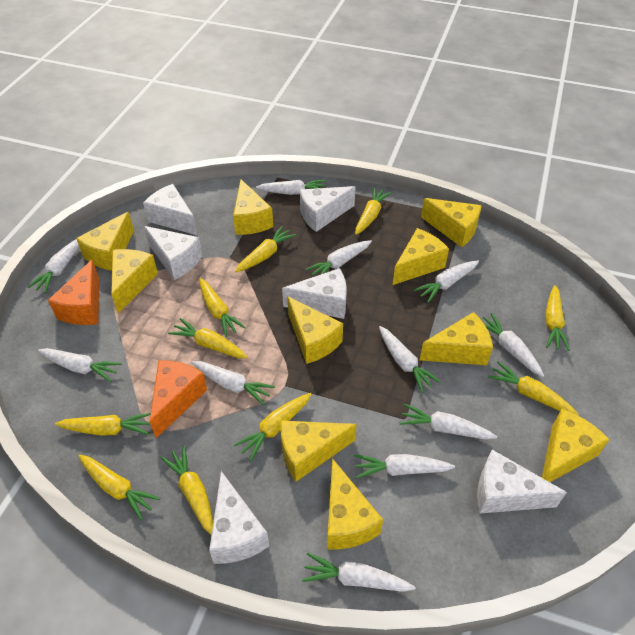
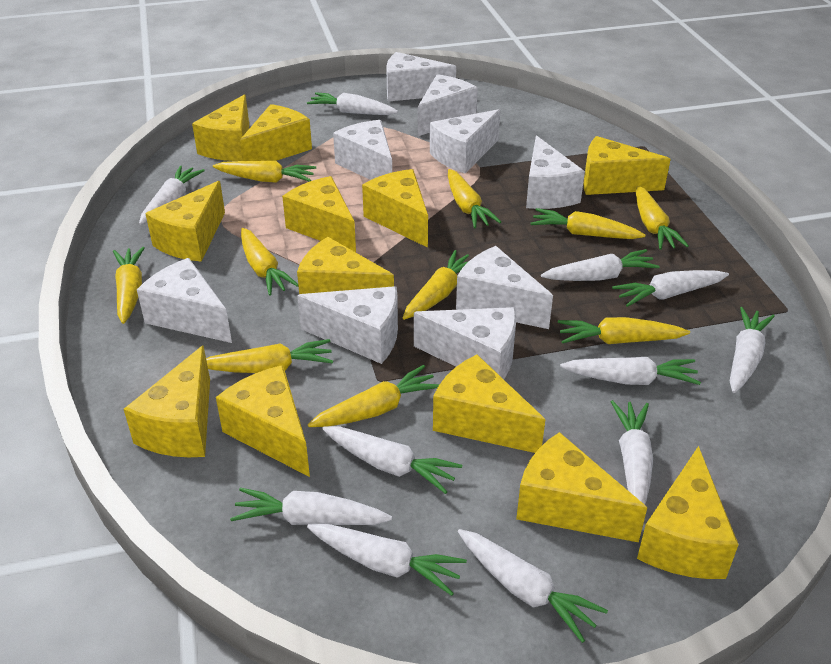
orange cheese: [48,260,99,325] [150,360,207,438] = 2 -> none = 0
white cheese: [143,184,198,236] [144,226,202,280] [209,471,269,564] [282,268,347,319] [300,186,356,232] [477,450,567,514] = 6 -> [137,258,232,343] [297,286,398,364] [333,120,392,180] [386,52,456,102] [414,307,517,379] [418,74,478,136] [430,109,500,173] [456,246,553,329] [526,135,585,209] = 9
yellow cheese: [76,212,134,271] [111,249,158,313] [233,179,273,235] [280,421,357,482] [287,296,343,364] [327,458,383,549] [393,228,449,285] [420,312,493,365] [421,198,482,247] [542,409,610,482] = 10 -> [124,345,210,457] [145,181,225,262] [192,94,249,161] [216,365,310,477] [240,104,312,161] [282,176,356,252] [297,237,394,294] [362,169,428,248] [433,354,546,453] [516,432,647,542] [584,136,671,195] [637,446,739,579] = 12

